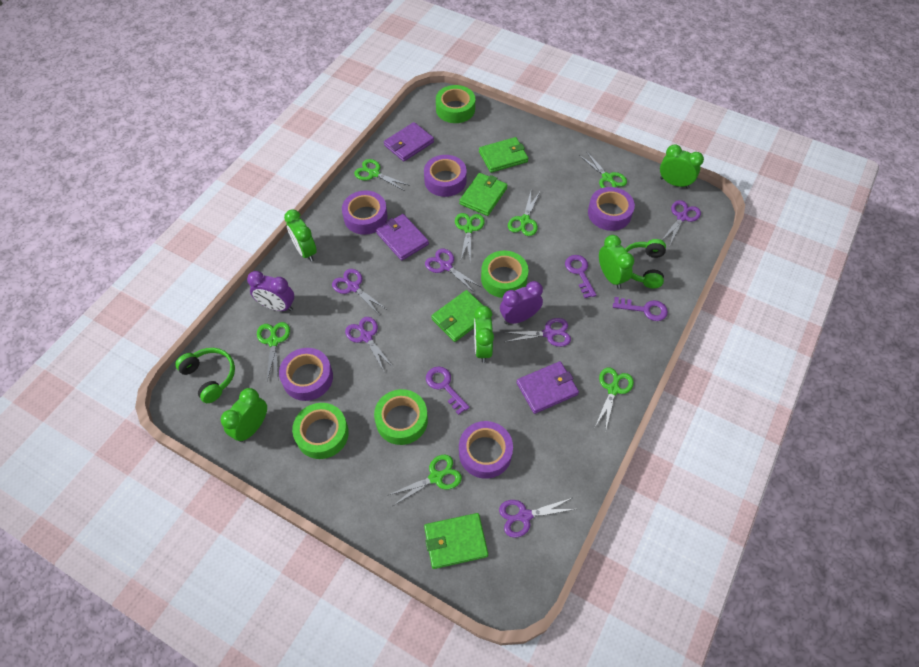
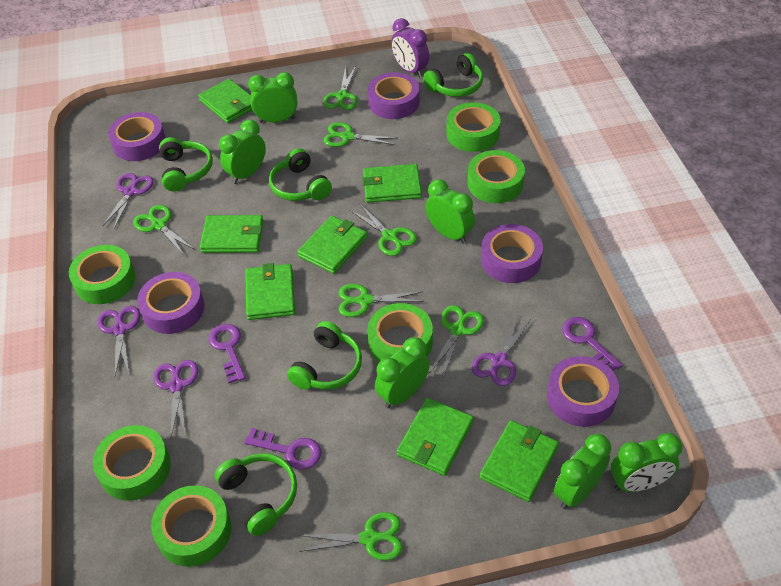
green clock: [221,388,267,442] [284,209,317,262] [474,306,494,363] [599,235,634,289] [660,144,704,188] = 5 -> [219,119,266,184] [248,72,297,123] [375,337,430,408] [425,179,475,244] [554,434,611,509] [611,433,682,492] = 6
green headphones: [175,348,235,403] [625,239,666,289] = 2 -> [159,137,213,192] [214,453,297,536] [269,148,332,201] [287,321,362,390] [423,53,483,97] = 5
green tape: [292,403,349,459] [374,389,428,445] [436,85,475,123] [481,251,528,298] = 4 -> [69,245,136,304] [93,425,171,501] [151,485,231,567] [367,303,433,362] [446,102,501,152] [467,150,525,203] = 6
green wallet: [424,513,488,569] [431,290,484,342] [459,173,507,216] [479,137,528,173] = 4 -> [198,79,252,123] [200,215,264,253] [245,263,295,320] [297,216,367,274] [362,164,422,203] [397,398,474,476] [480,420,559,502] = 7
purple clock: [247,271,294,311] [500,281,543,324] = 2 -> [391,18,429,78] = 1
purple scissors: [332,269,386,313] [345,317,394,373] [425,249,481,293] [499,498,575,538] [503,318,571,347] [662,200,701,244] = 6 -> [98,306,141,375] [102,173,154,229] [154,360,198,437] [472,314,531,386] = 4
purple wallet: [376,214,429,261] [384,122,434,161] [516,361,579,414] = 3 -> none = 0

